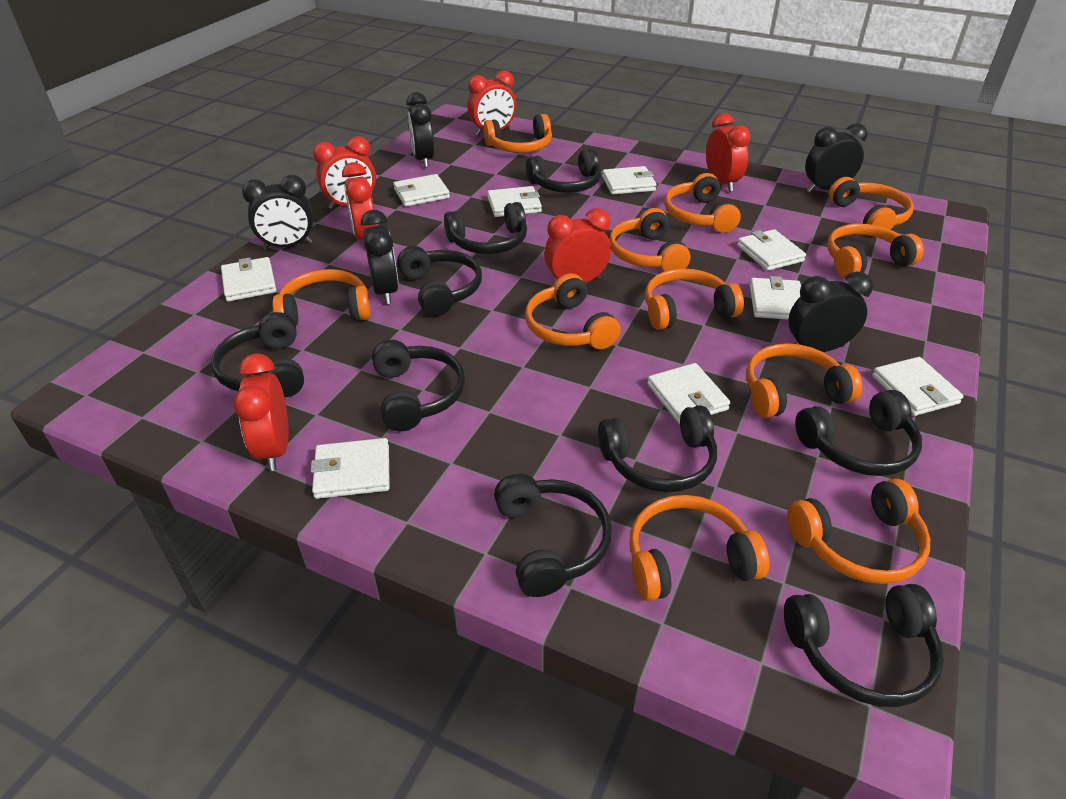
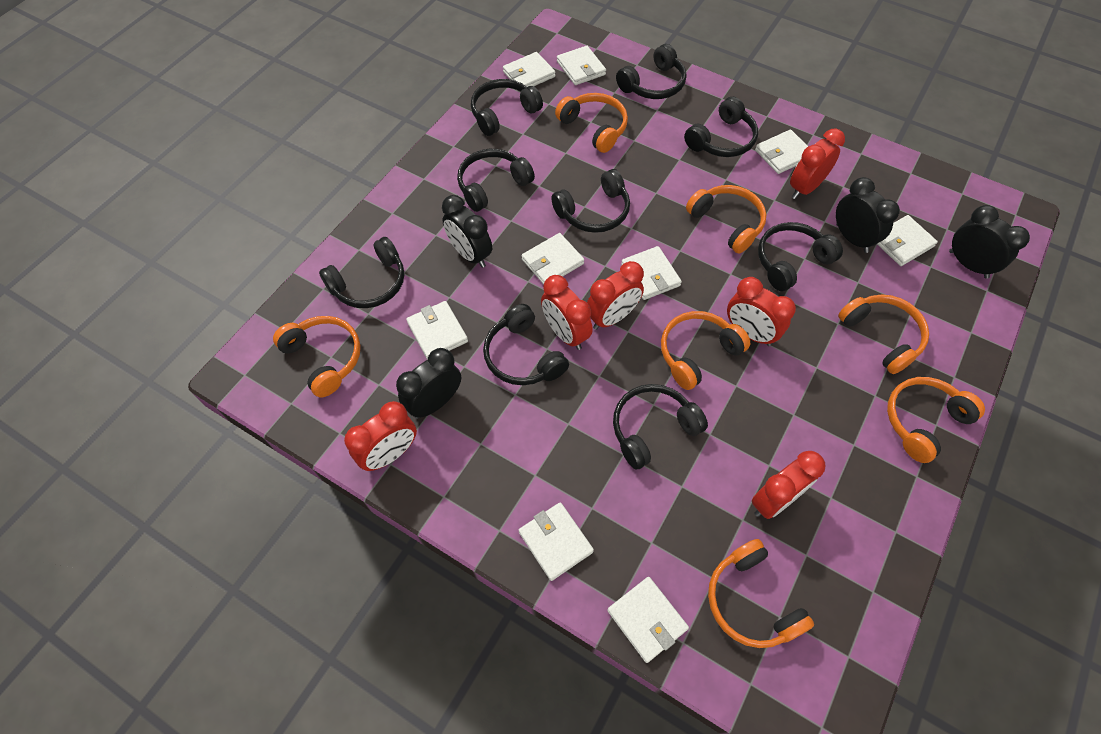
black clock: [242,175,313,250] [361,210,399,304] [406,92,434,168] [788,272,873,352] [805,123,868,192] = 5 -> [396,348,461,419] [442,195,492,268] [836,177,900,253] [949,205,1030,279] = 4
orange headphones: [272,269,371,326] [483,114,552,153] [525,273,621,349] [609,208,690,271] [629,495,769,601] [645,268,744,330] [664,173,741,233] [746,343,862,418] [787,479,930,584] [827,223,924,278] [829,177,914,230] = 11 -> [273,316,361,397] [555,93,628,153] [661,311,750,390] [686,185,767,254] [708,539,814,648] [838,295,929,374] [887,377,985,463] = 7

